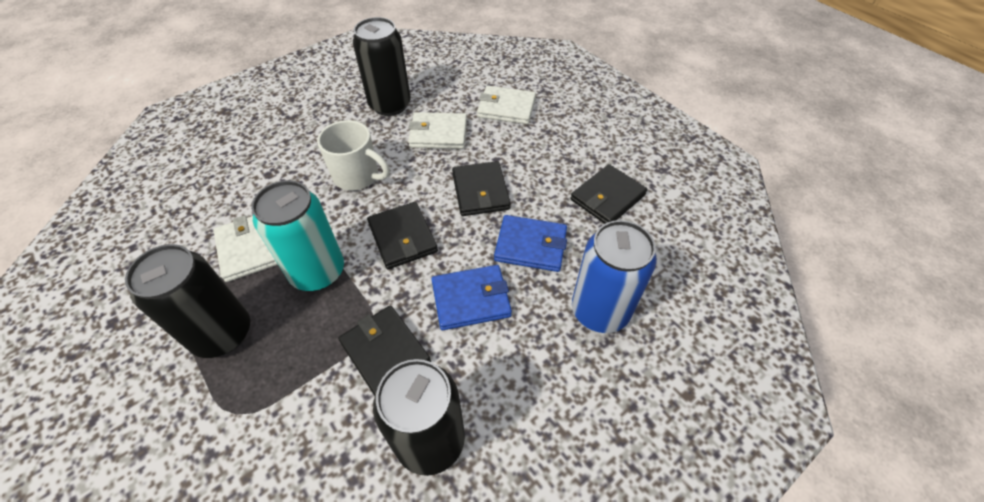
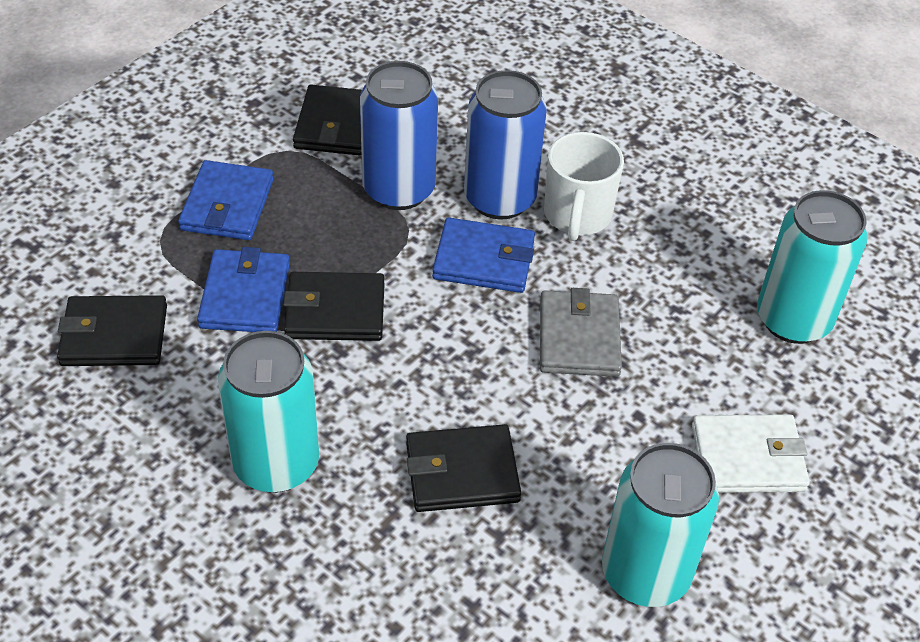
black can: [125,244,250,358] [353,17,411,116] [373,359,465,476] = 3 -> none = 0
blue can: [572,220,657,333] = 1 -> [360,61,438,210] [464,70,547,219] = 2
blue wallet: [432,265,512,330] [494,215,567,272] = 2 -> [178,160,274,240] [197,247,290,332] [432,217,535,293] = 3
grey wallet: none = 0 -> [540,288,622,377] = 1
turquoise can: [251,180,344,291] = 1 -> [218,331,319,493] [602,443,719,607] [757,190,868,344] = 3
white wallet: [213,215,278,282] [408,112,467,149] [477,86,536,124] = 3 -> [692,415,810,493] = 1

